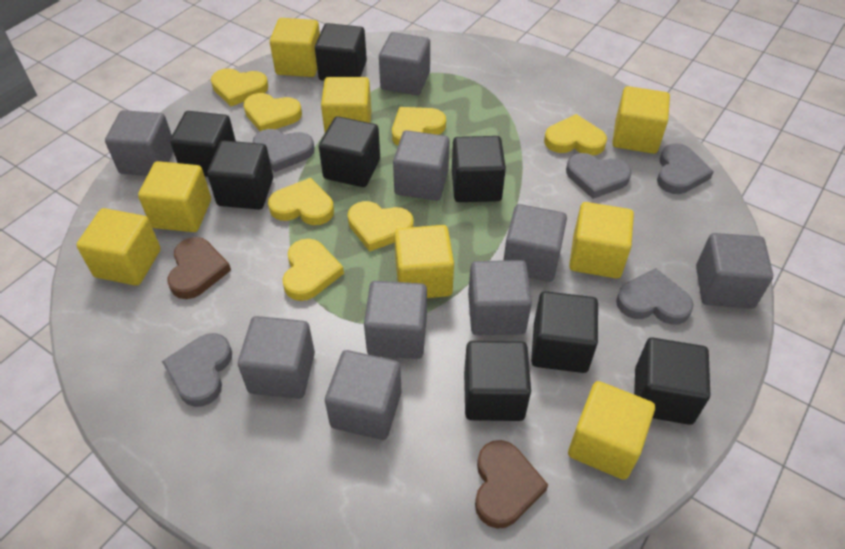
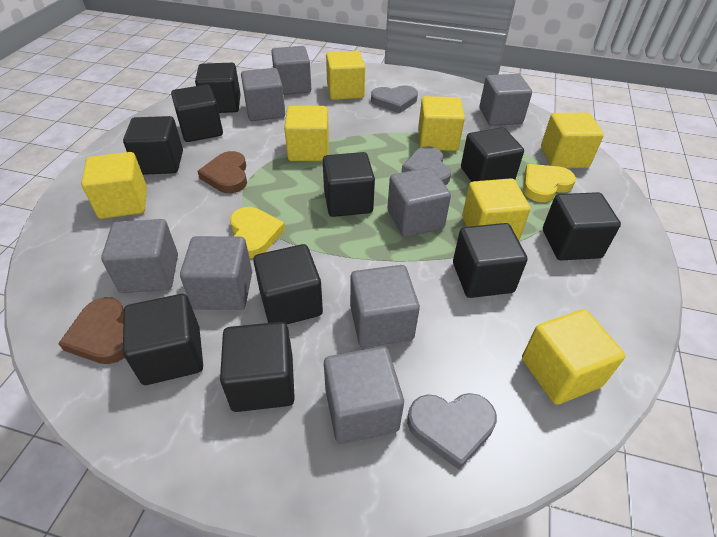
black cube: [170,111,236,177] [207,140,273,210] [315,23,367,81] [319,116,380,187] [452,136,506,202] [464,341,531,421] [531,291,598,373] [634,338,710,425] = 8 -> [123,116,183,175] [123,294,203,385] [171,84,223,142] [195,63,241,113] [220,322,295,412] [253,244,323,324] [323,152,375,217] [453,223,527,298] [461,127,524,182] [543,192,621,260] = 10
grey cube: [105,110,173,176] [238,316,315,399] [325,350,402,440] [364,281,427,359] [379,32,430,95] [393,130,450,201] [468,260,532,335] [503,204,567,282] [696,233,773,308] = 9 -> [101,219,178,293] [180,236,252,310] [241,68,285,121] [271,46,311,95] [324,346,404,444] [350,265,420,348] [387,167,451,237] [480,74,532,126] = 8
grey heart: [162,333,232,407] [253,129,315,172] [566,153,632,199] [616,268,694,325] [657,143,714,194] = 5 -> [371,85,418,113] [401,146,451,185] [407,393,497,470] = 3
yellow cube: [76,208,161,286] [138,161,211,232] [270,18,320,77] [321,77,371,133] [394,225,454,298] [568,381,655,480] [569,202,634,279] [612,86,670,154] = 8 -> [81,152,147,219] [284,106,329,161] [326,51,365,100] [418,96,465,151] [462,178,530,240] [522,309,625,405] [541,113,604,168] = 7
yellow heart: [211,68,268,106] [243,93,302,131] [268,178,334,225] [283,239,344,301] [348,201,414,251] [392,107,446,146] [544,114,607,155] = 7 -> [230,207,285,258] [523,164,576,202] = 2

